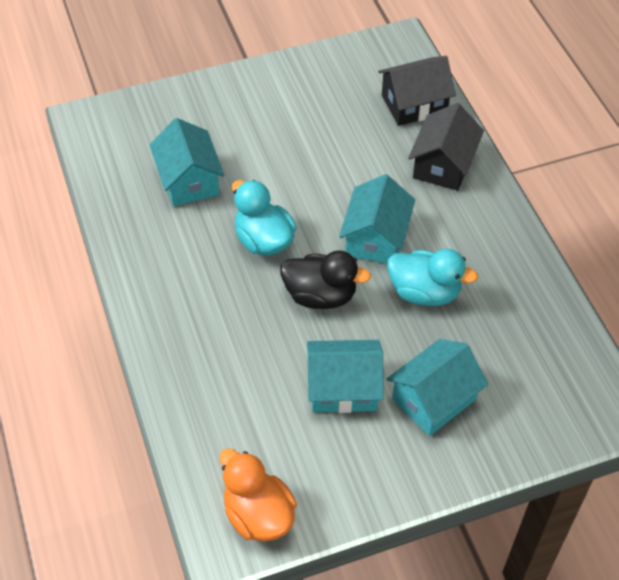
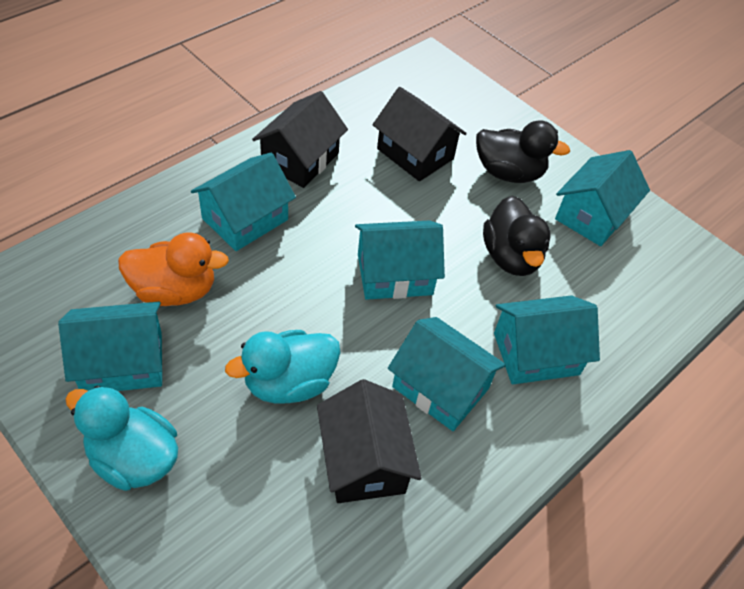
black duck: [280,250,371,309] = 1 -> [476,120,570,183] [483,196,551,276] = 2
black house: [378,56,456,126] [408,103,484,191] = 2 -> [252,91,348,188] [317,379,422,503] [373,87,467,181] = 3
turquoise house: [150,118,225,206] [307,340,384,413] [339,174,415,264] [387,339,488,436] = 4 -> [58,302,162,391] [191,153,296,251] [355,220,445,300] [388,317,506,431] [494,295,600,384] [555,150,650,246] = 6

